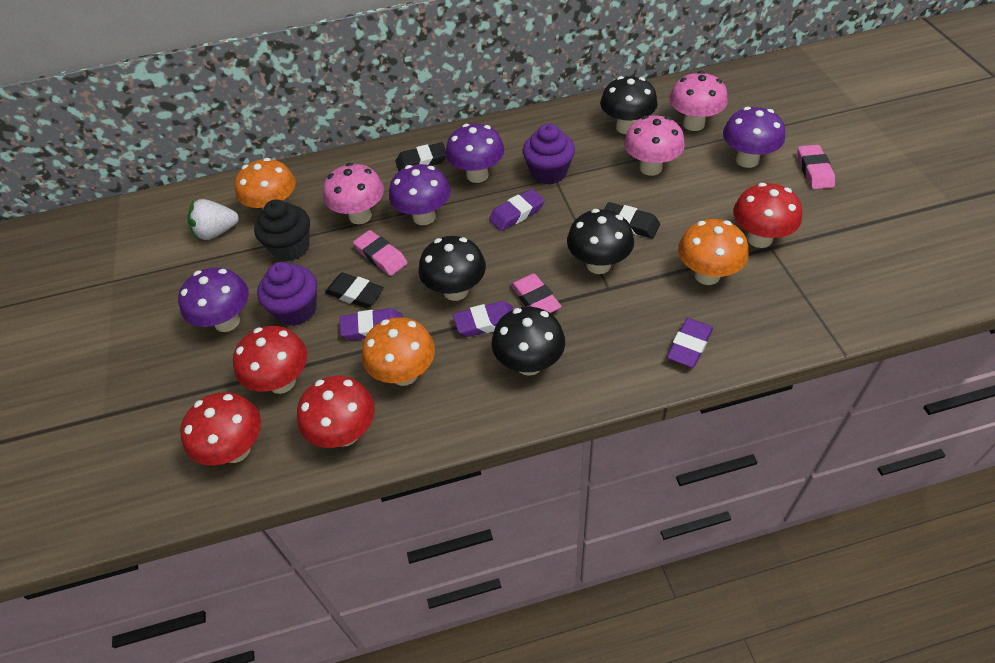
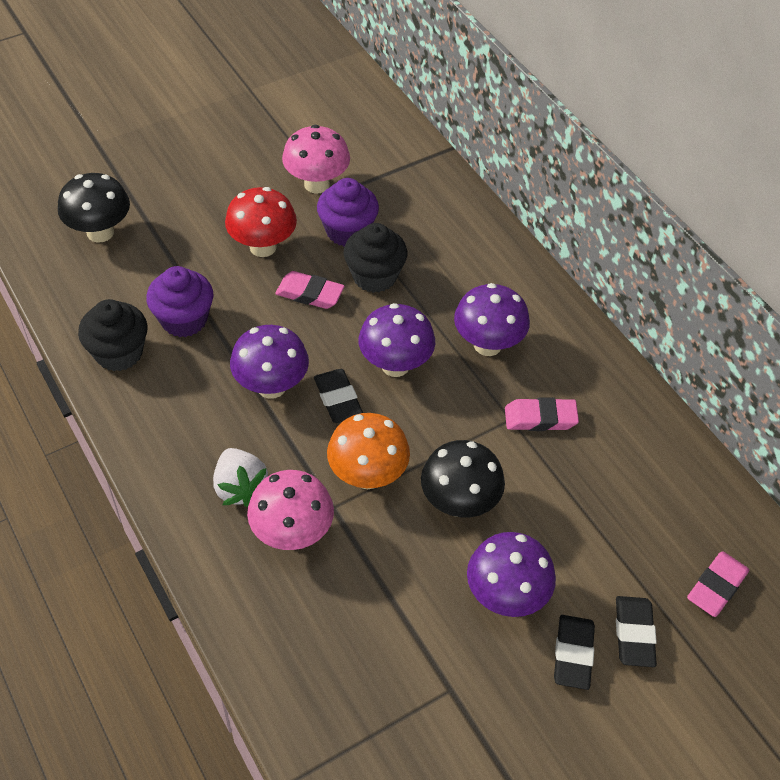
black cupcake: [254,200,310,261] = 1 -> [78,299,148,371] [344,223,407,293] = 2
black mushroom: [419,236,486,301] [491,307,565,376] [567,209,634,274] [600,76,658,134] = 4 -> [58,173,130,243] [421,440,505,518] = 2
orange mushroom: [235,158,296,209] [362,317,435,386] [678,219,749,285] = 3 -> [327,413,410,489] = 1
pink mushroom: [323,163,384,224] [624,116,685,176] [669,71,728,131] = 3 -> [247,470,334,550] [282,125,350,194] = 2
purple eraser: [340,308,403,340] [453,301,514,337] [489,189,545,231] [667,318,713,368] = 4 -> none = 0
red mushroom: [180,392,261,466] [233,326,307,394] [297,376,375,448] [733,183,802,248] = 4 -> [225,187,297,257] = 1

